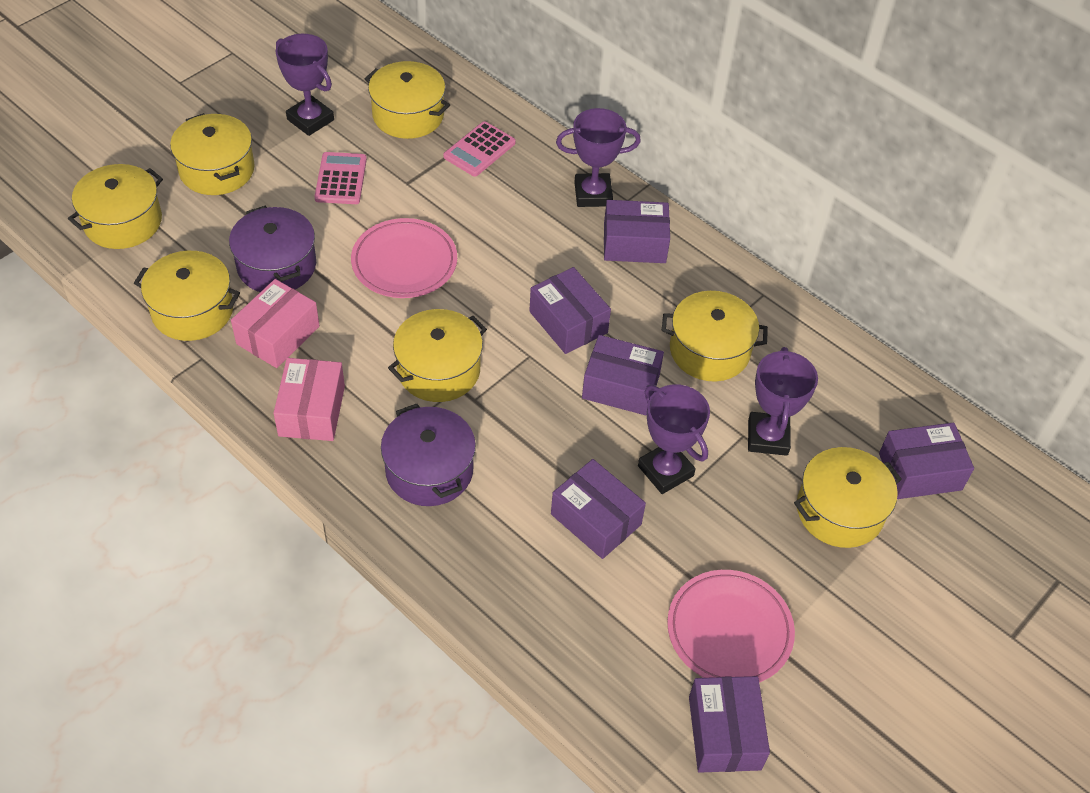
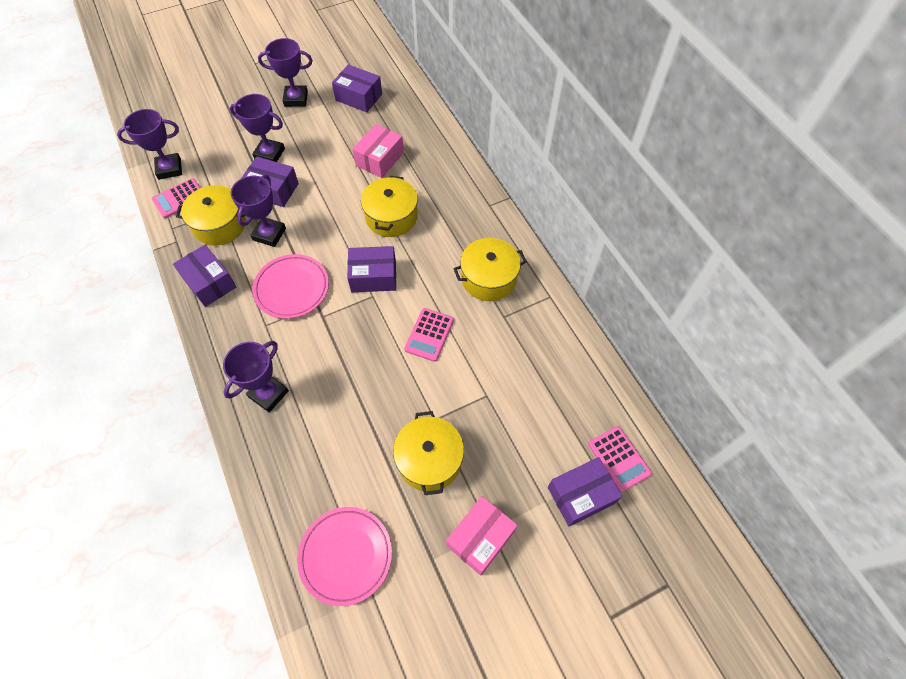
pink calculator: [315,152,367,204] [443,121,516,177] = 2 -> [152,178,200,218] [404,308,454,362] [588,426,652,492] = 3
purple box: [529,267,611,354] [551,459,646,559] [582,335,664,415] [604,200,670,263] [689,676,770,773] [879,423,974,499] = 6 -> [173,245,236,307] [242,156,299,207] [332,65,382,112] [347,246,396,292] [548,457,622,527] = 5
purple pot: [229,206,316,292] [381,404,476,506] = 2 -> none = 0
purple trophy: [275,34,334,136] [556,108,641,207] [638,384,710,494] [748,347,818,456] = 4 -> [117,109,182,180] [223,341,289,412] [230,94,285,162] [231,175,286,247] [258,38,313,107] = 5
yellow pot: [68,164,163,249] [134,251,240,341] [170,113,255,195] [365,61,450,139] [388,309,487,402] [662,291,768,382] [794,447,902,548] = 7 -> [176,185,246,246] [361,176,418,237] [393,411,464,495] [453,238,527,301] = 4

